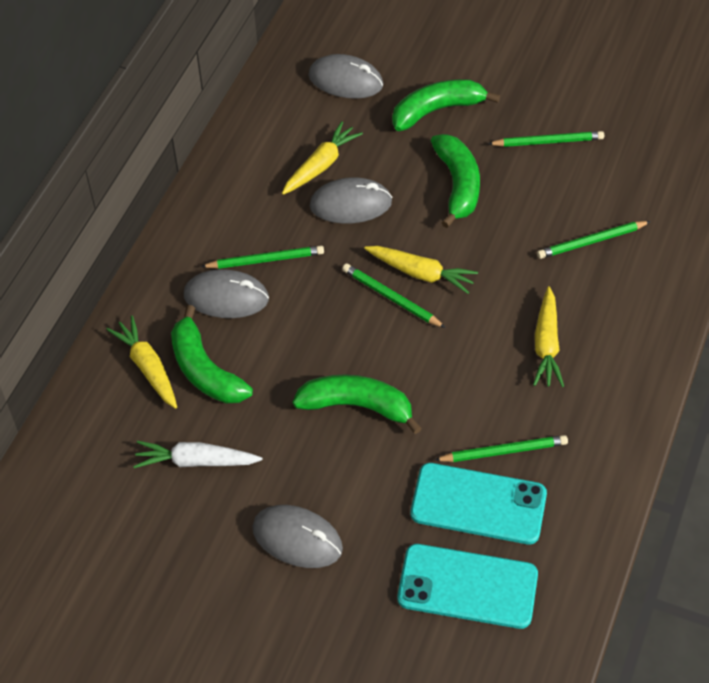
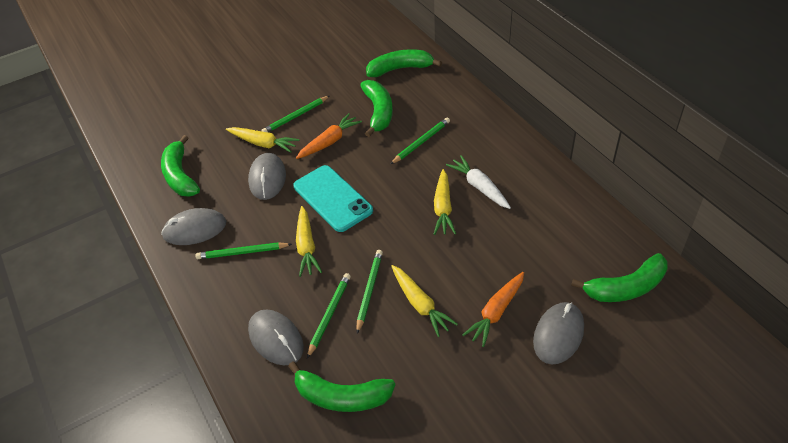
green banana: [171,305,253,404] [293,374,422,434] [392,79,500,131] [431,134,480,228] = 4 -> [161,135,200,197] [288,362,395,412] [360,80,393,137] [366,49,442,77] [571,253,668,302] = 5
orange carrot: none = 0 -> [296,113,362,159] [462,272,524,347] = 2
turquoise phone: [398,544,538,629] [411,463,547,544] = 2 -> [294,165,373,232] = 1

